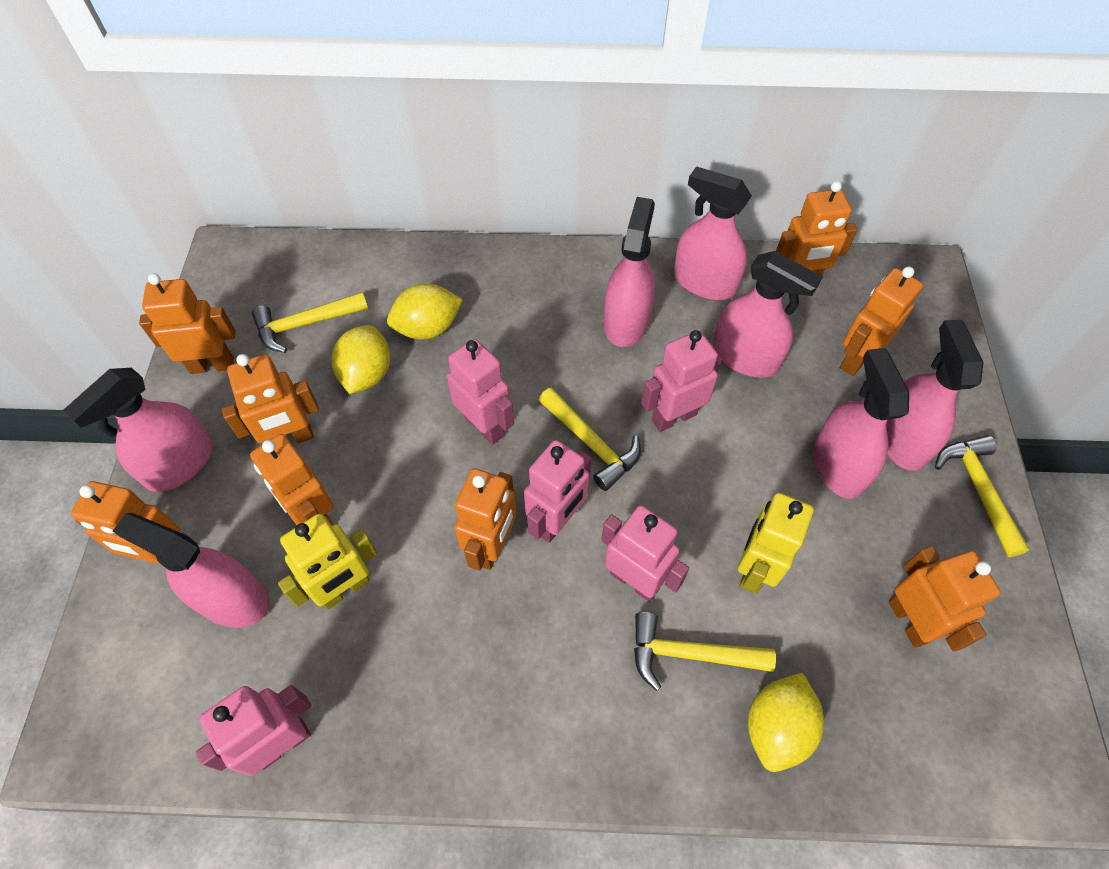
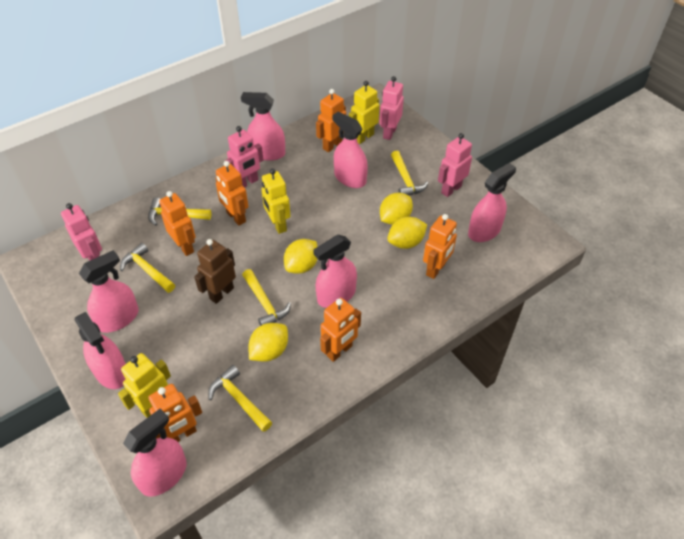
brown robot: none = 0 -> [194,239,236,304] = 1
orange robot: [71,481,180,564] [139,273,236,374] [222,354,319,443] [250,434,334,526] [454,468,516,571] [776,181,857,276] [840,267,923,376] [889,546,1001,652] = 8 -> [149,384,202,442] [159,191,195,256] [216,161,248,226] [316,89,346,152] [320,298,361,362] [423,214,457,279] = 6
pink robot: [196,685,311,776] [447,339,514,445] [524,440,592,543] [601,505,689,602] [641,330,722,432] = 5 -> [61,203,102,261] [225,126,264,188] [379,76,404,140] [438,133,472,197] = 4
yellow hammer: [252,292,368,353] [539,388,641,491] [634,612,776,691] [935,435,1029,557] = 4 -> [120,243,175,293] [148,197,211,226] [208,365,272,432] [242,269,291,326] [391,151,428,195] = 5
yellow lemon: [332,325,390,394] [387,284,463,340] [748,673,824,772] = 3 -> [248,323,288,362] [284,239,318,274] [380,193,413,225] [387,217,427,249] = 4
yellow robot: [278,514,377,610] [738,493,814,594] = 2 -> [118,353,171,418] [261,168,290,234] [349,81,379,144] = 3

